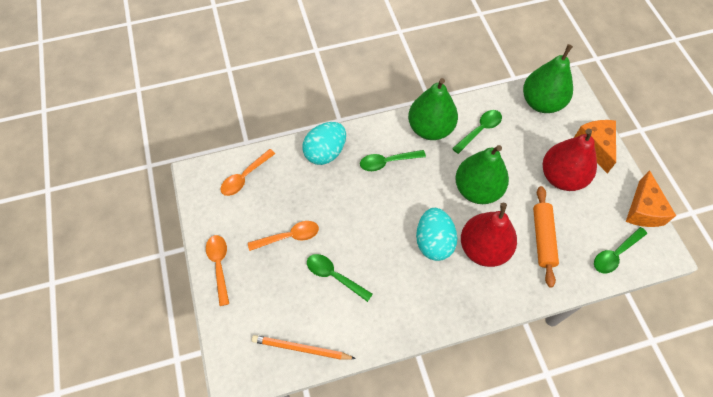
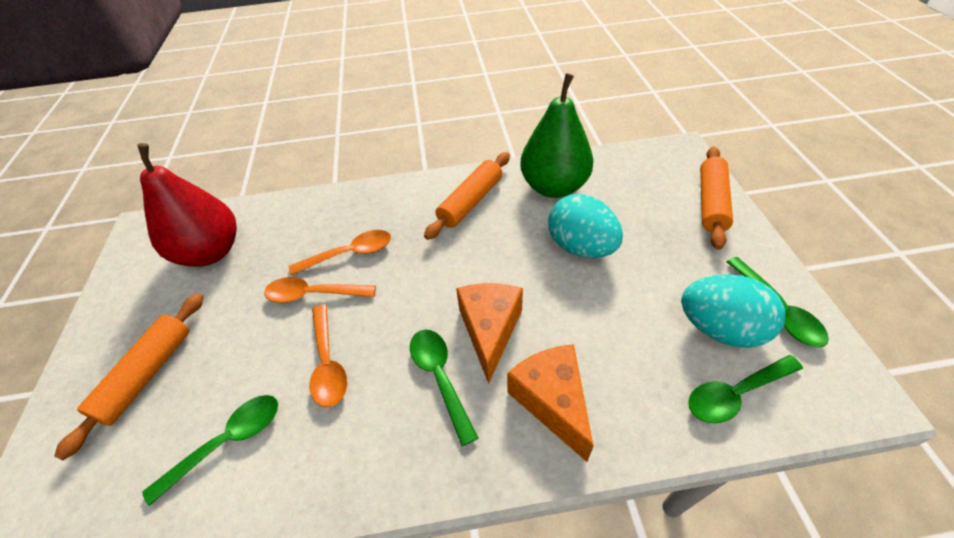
green pear: [408,78,458,140] [455,145,509,204] [523,44,573,113] = 3 -> [520,73,593,198] = 1
orange pencil: [252,335,356,360] = 1 -> none = 0
orange rolling pin: [533,186,559,288] = 1 -> [54,293,203,460] [424,152,510,240] [700,147,733,250] = 3
red pear: [461,203,517,267] [543,128,597,191] = 2 -> [137,143,237,267] = 1

